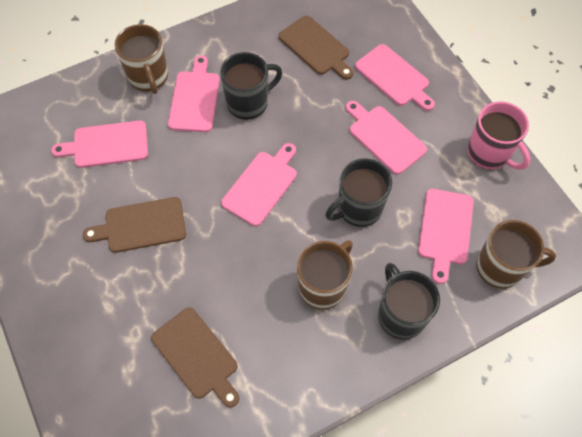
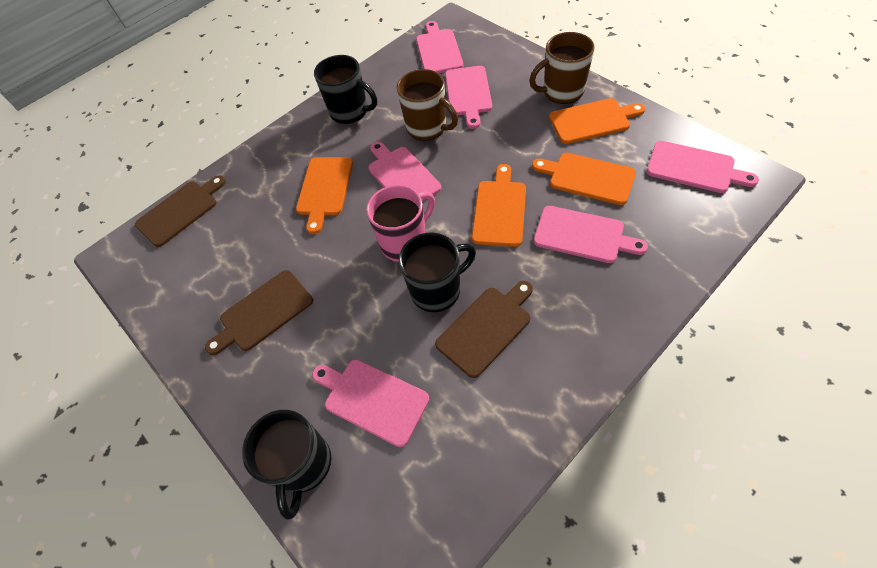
brown mug: [114,24,168,94] [297,240,353,310] [476,220,556,289] = 3 -> [397,69,458,141] [529,32,595,104] = 2
orange cutting board: none = 0 -> [296,157,353,234] [472,164,526,247] [532,153,636,205] [549,98,645,144] = 4

